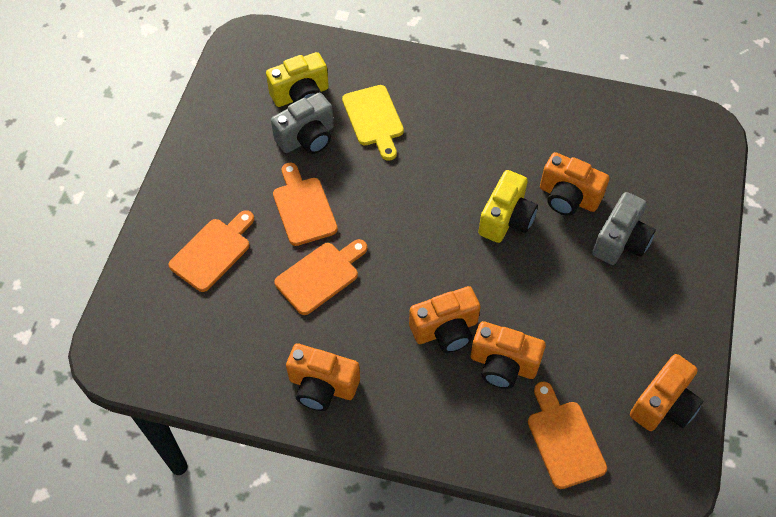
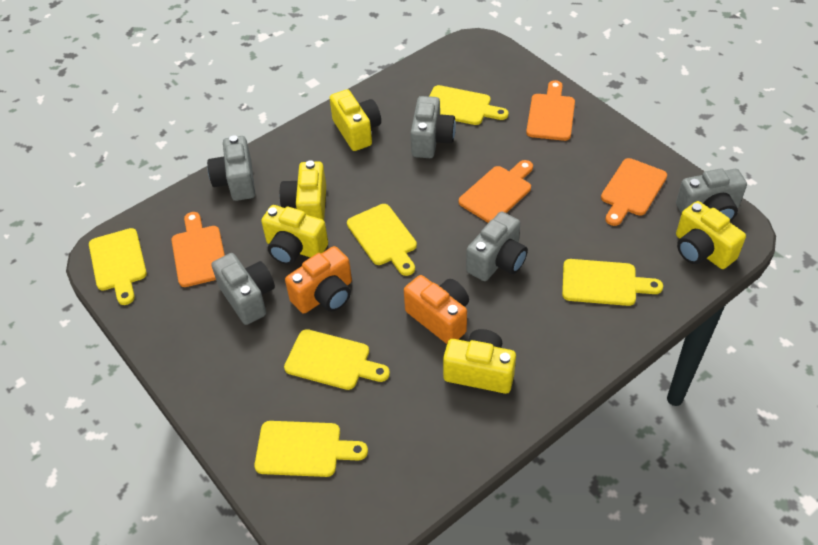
grey camera: [271,93,334,154] [592,192,656,265] = 2 -> [207,135,255,201] [211,253,275,325] [411,96,456,158] [466,211,528,281] [676,168,747,221] = 5
orange camera: [286,343,360,411] [409,286,481,353] [471,321,546,389] [540,152,610,215] [630,354,703,431] = 5 -> [285,246,352,314] [404,275,469,344] = 2
yellow camera: [266,52,329,107] [478,170,538,243] = 2 -> [261,205,328,265] [279,160,326,220] [330,89,381,151] [443,329,516,394] [676,201,746,269] = 5
yellow cutting board: [342,85,404,161] = 1 -> [89,228,147,305] [254,421,368,477] [284,329,390,390] [347,204,417,276] [429,85,508,125] [562,259,663,306] = 6

